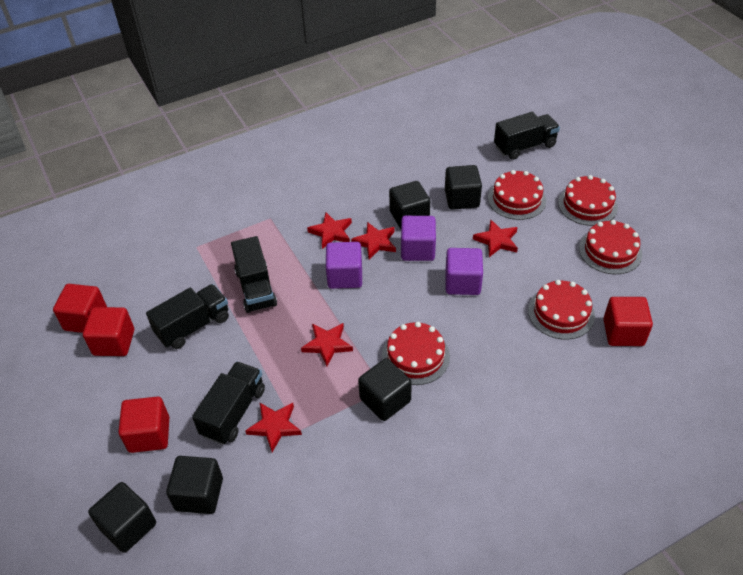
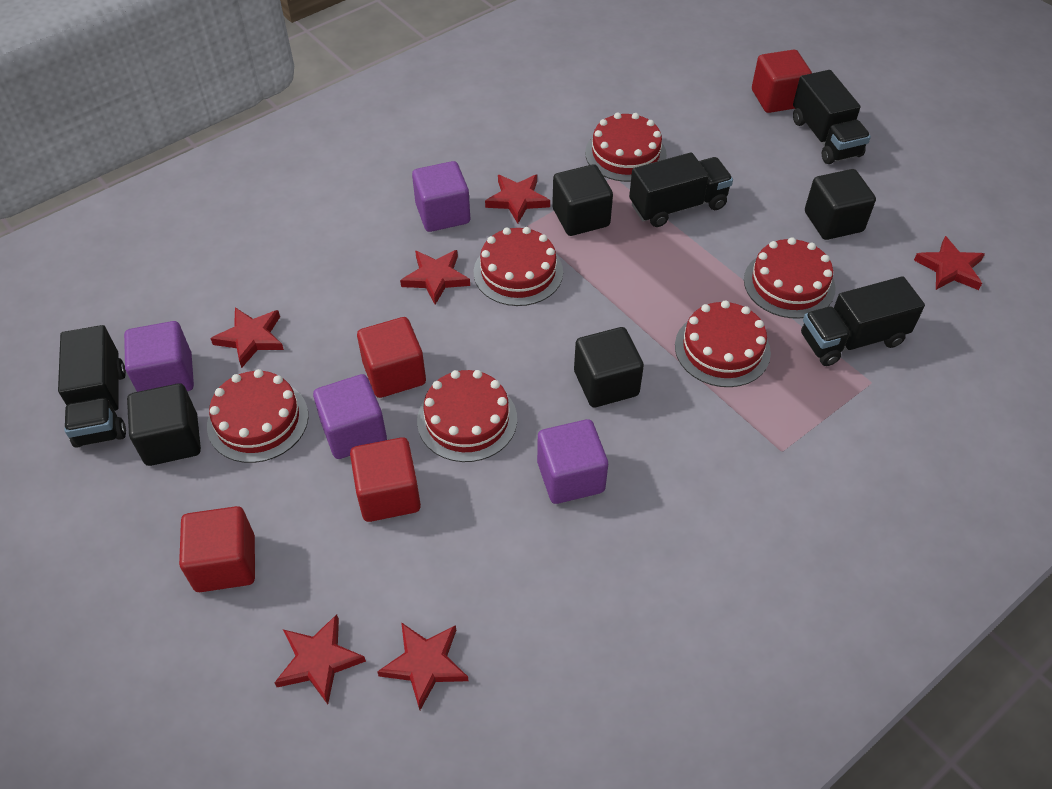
black cube: [88,482,156,553] [166,456,223,514] [358,358,412,421] [389,181,430,229] [445,165,482,210] = 5 -> [127,383,201,466] [552,164,613,236] [574,327,644,407] [805,169,876,240] = 4
purple cube: [326,242,362,289] [401,216,436,261] [446,248,483,295] = 3 -> [124,321,194,392] [313,374,387,459] [412,161,470,232] [537,419,608,504] = 4
red cake: [382,322,450,385] [488,170,546,220] [528,280,595,340] [558,175,618,226] [579,220,642,274] = 5 -> [207,369,309,463] [417,370,517,462] [474,227,563,306] [585,113,667,182] [675,300,771,387] [744,237,836,319] = 6
red star: [245,403,302,452] [301,323,353,367] [307,212,352,249] [351,222,396,259] [473,219,518,257] = 5 -> [210,307,284,368] [274,614,366,704] [377,622,469,710] [400,250,470,305] [485,174,550,224] [914,236,985,290] = 6

